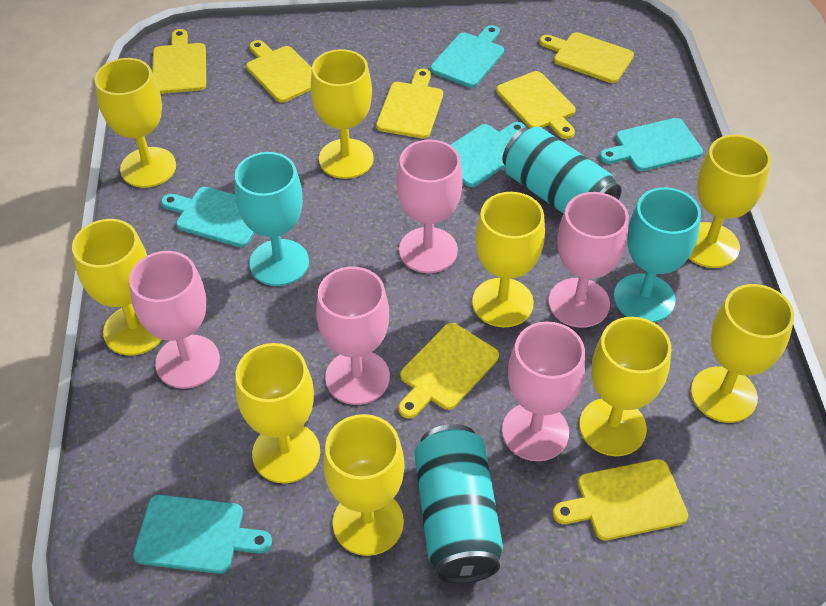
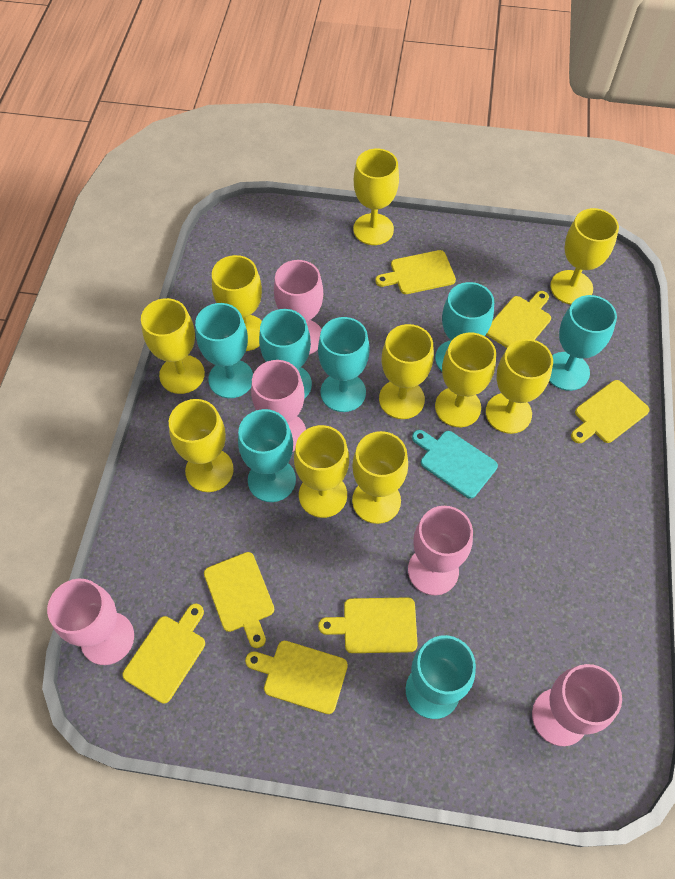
turquoise can: [414,424,503,584] [502,126,621,214] = 2 -> none = 0
turquoise cutting board: [133,495,272,574] [161,187,255,247] [430,25,504,88] [451,122,526,187] [600,118,703,171] = 5 -> [412,430,498,499] = 1
turquoise goblet: [235,152,309,286] [614,187,701,322] = 2 -> [195,303,253,398] [238,409,296,502] [259,309,312,399] [318,317,370,412] [406,635,476,719] [435,282,494,371] [549,295,617,391] = 7
yellow goblet: [72,219,162,356] [95,58,176,188] [235,343,320,483] [311,49,374,179] [323,414,405,556] [472,192,545,327] [579,317,671,456] [688,135,771,268] [691,284,794,423] = 9 -> [141,298,205,394] [169,399,234,492] [212,255,262,351] [294,425,349,518] [352,431,408,524] [353,149,399,245] [379,324,434,419] [435,333,496,427] [486,339,553,434] [550,208,619,305] = 10

